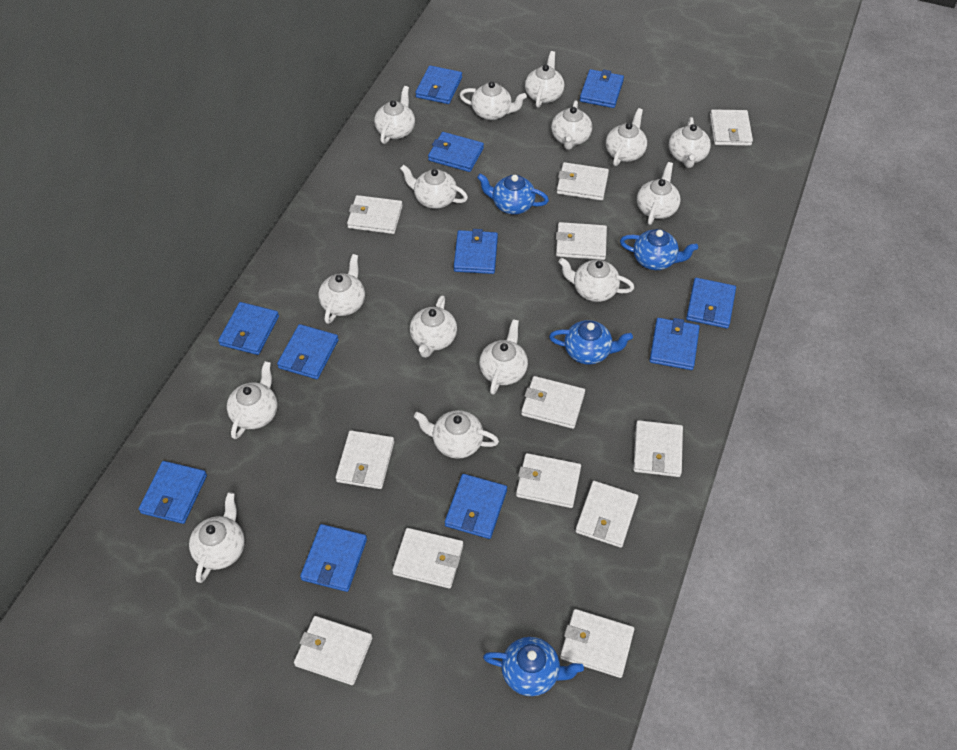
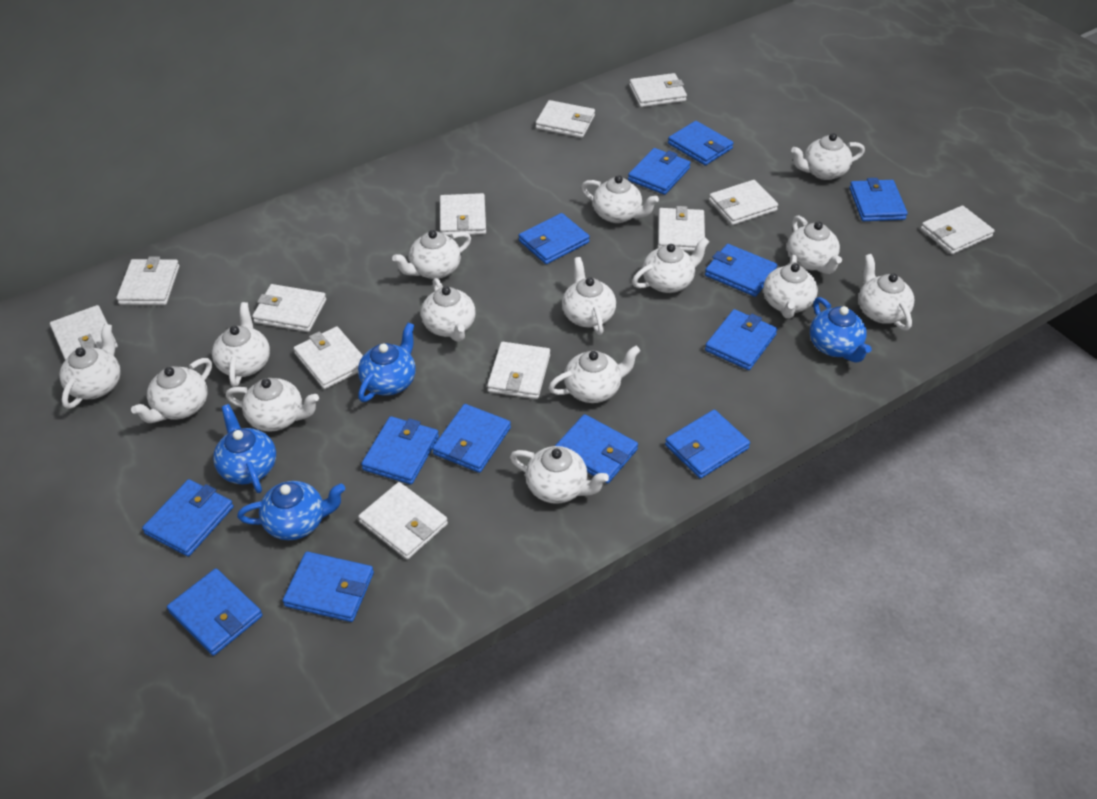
blue wallet: [138,461,207,524] [218,302,279,355] [277,324,339,379] [300,524,367,592] [415,65,462,104] [428,132,484,172] [445,474,507,539] [454,229,498,274] [580,69,624,108] [650,318,700,370] [686,278,736,329] = 11 -> [142,479,234,557] [167,568,263,656] [283,552,374,622] [361,416,439,484] [432,404,511,473] [519,213,590,264] [555,414,638,484] [628,148,691,195] [665,410,750,479] [668,121,733,165] [705,244,778,297] [705,309,777,370] [849,178,908,221] = 13

